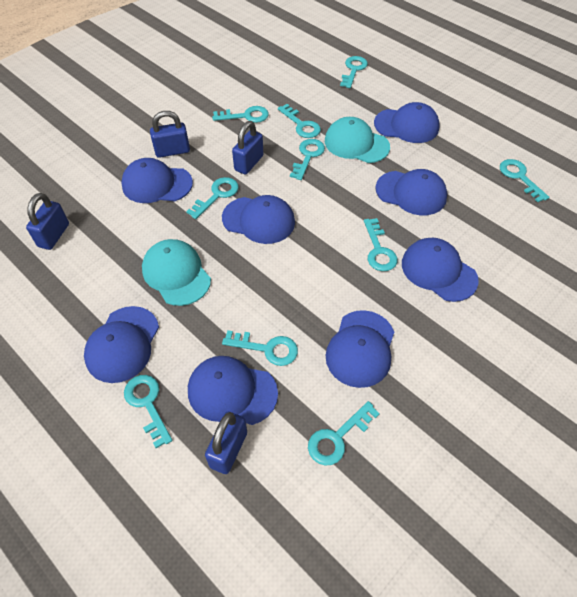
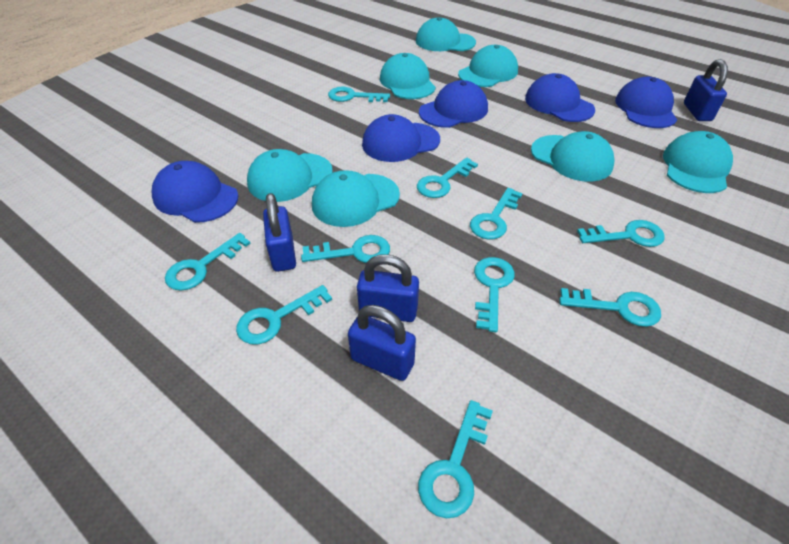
blue cap: [84,306,159,383] [121,158,193,203] [188,356,278,425] [222,195,295,244] [326,310,394,388] [374,102,440,143] [375,169,447,215] [402,238,479,302] = 8 -> [152,161,238,223] [362,114,440,162] [419,80,488,128] [525,73,595,122] [615,77,677,128] = 5
turquoise cap: [142,239,211,306] [325,117,390,163] = 2 -> [247,149,333,202] [312,170,400,227] [380,53,436,99] [416,17,476,51] [458,45,518,87] [531,131,614,182] [663,131,733,193] = 7

